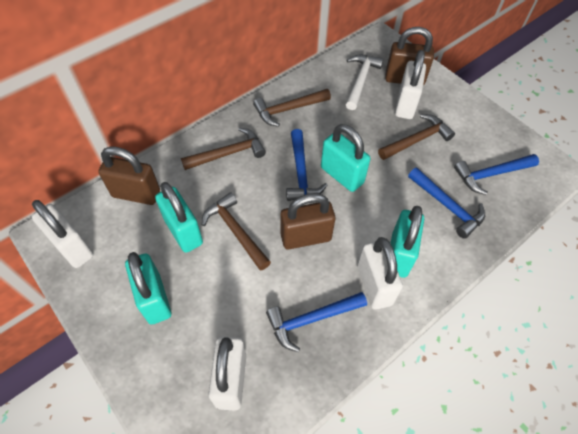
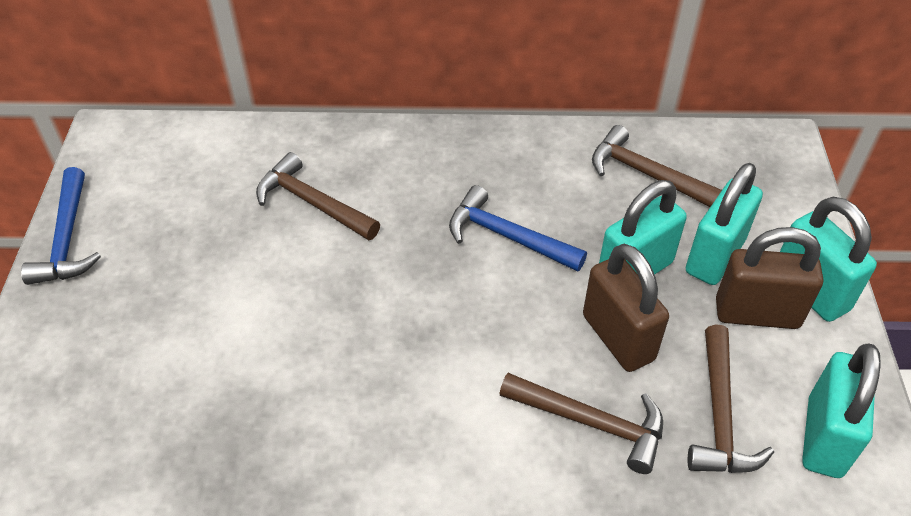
blue hammer: [266,292,367,352] [286,129,327,201] [408,167,485,239] [454,154,539,195] = 4 -> [21,167,101,285] [449,185,587,272] = 2
brown padlock: [98,146,160,205] [280,193,335,250] [385,27,434,85] = 3 -> [583,244,669,372] [716,227,823,329] = 2
white hammer: [346,55,384,110] = 1 -> none = 0
white padlock: [32,200,93,268] [208,336,246,410] [357,237,403,310] [395,50,426,119] = 4 -> none = 0

